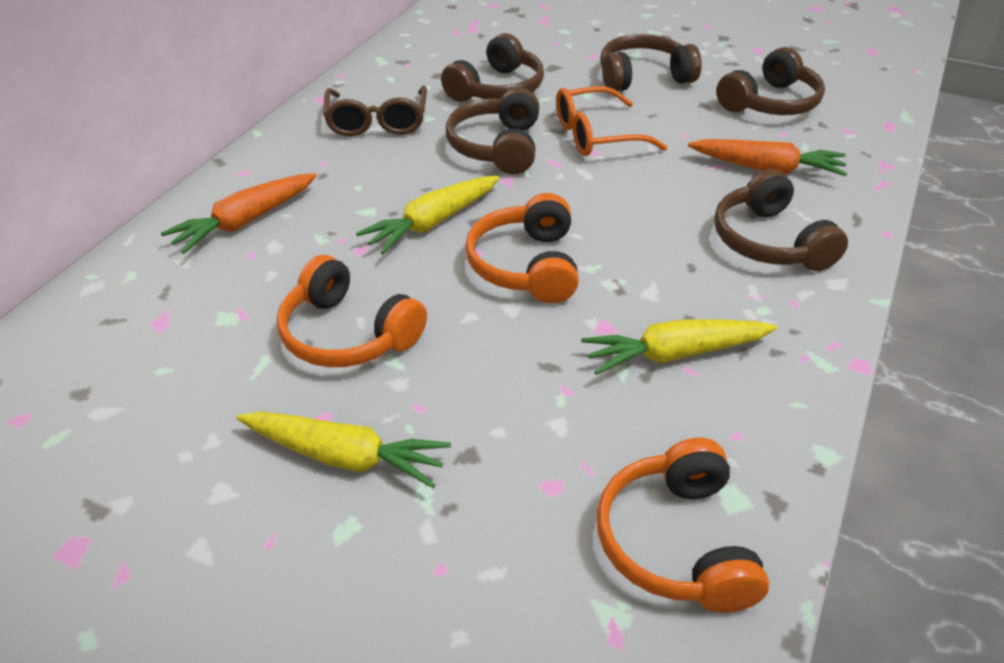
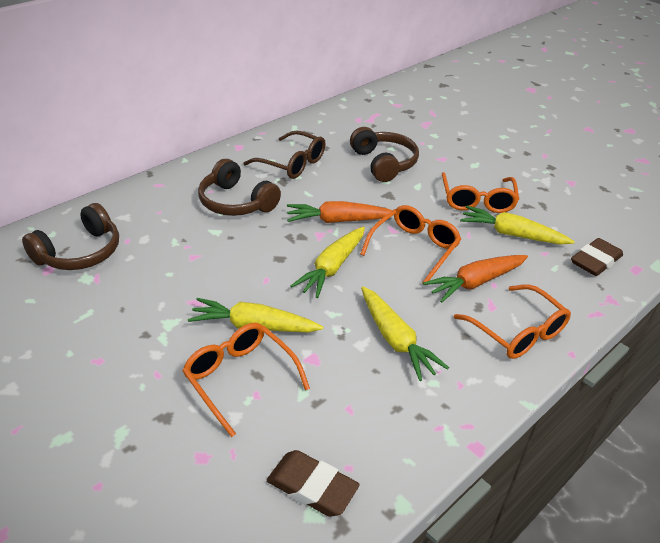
brown eraser: none = 0 -> [267,450,360,517] [571,238,623,276] = 2
brown headphones: [441,33,544,102] [446,88,539,174] [600,34,701,91] [714,169,848,271] [716,47,825,115] = 5 -> [22,203,119,270] [198,159,281,216] [350,127,419,182] = 3
orange glasses: [556,86,668,156] = 1 -> [182,323,310,437] [360,205,461,283] [442,172,519,213] [454,284,571,359] = 4
orange headphones: [277,255,427,367] [465,193,579,303] [597,438,769,613] = 3 -> none = 0
yellow carrot: [237,411,451,488] [356,176,499,254] [581,319,777,375] = 3 -> [188,298,323,333] [291,226,365,298] [361,286,449,381] [460,206,575,245] = 4

